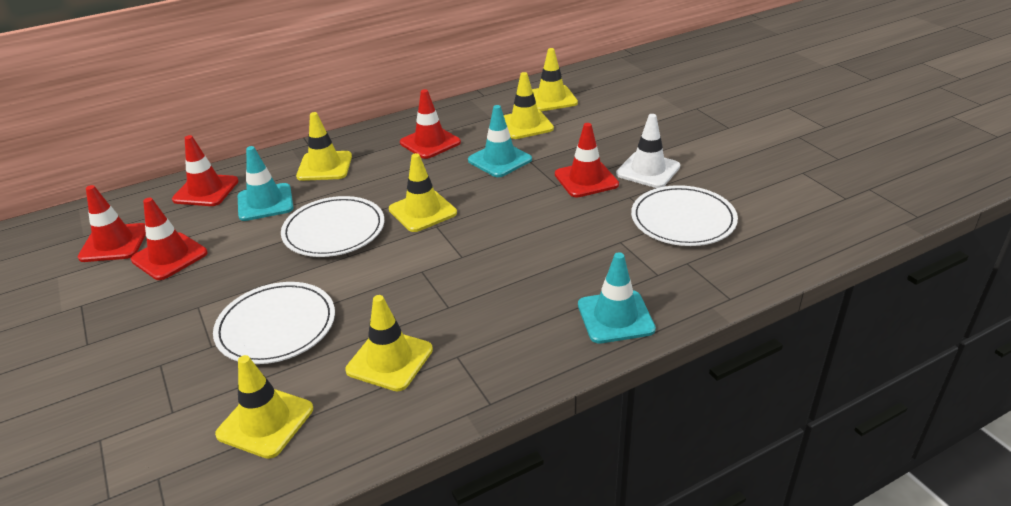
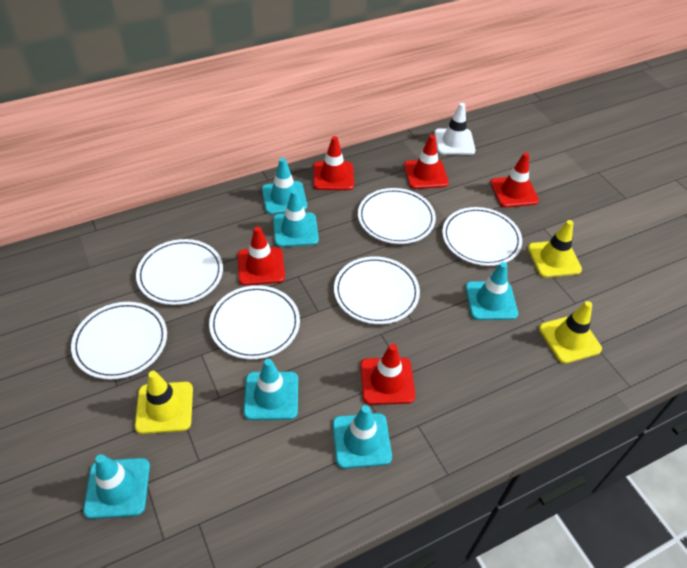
turquoise traffic cone: [238,146,293,221] [468,105,532,177] [578,252,656,343] = 3 -> [83,454,150,519] [244,359,298,420] [262,158,307,214] [273,190,319,247] [332,405,392,469] [465,262,518,320] = 6
white plate: [213,282,335,364] [281,196,384,257] [631,185,738,246] = 3 -> [71,302,167,379] [136,239,223,305] [209,285,300,359] [334,256,420,324] [358,188,436,244] [442,207,522,266] = 6
yellow traffic cone: [215,355,313,459] [296,112,352,181] [345,295,433,391] [389,153,457,232] [504,72,554,139] [532,48,578,111] = 6 -> [135,371,193,434] [528,220,582,278] [539,301,602,364] = 3

